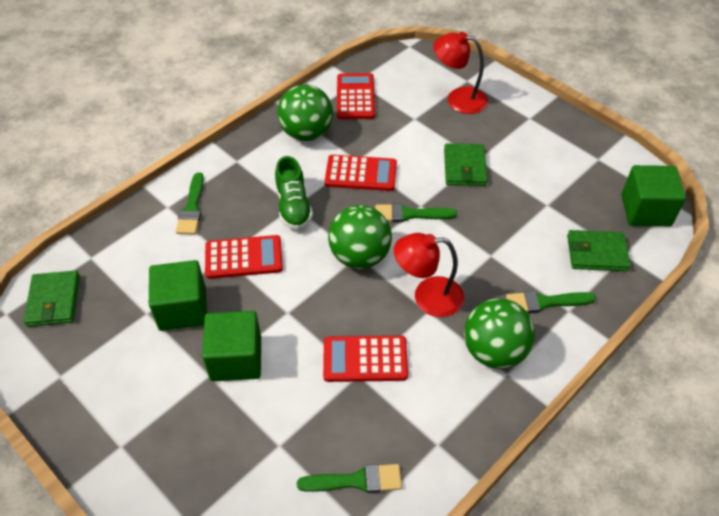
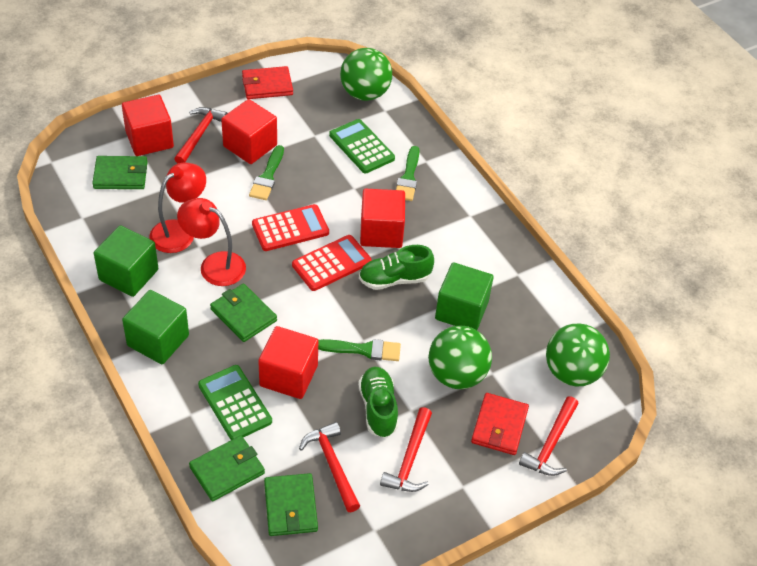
green brush: [176,172,204,235] [297,464,402,493] [375,203,457,222] [506,291,596,313] = 4 -> [249,145,284,200] [318,339,401,361] [396,146,420,201] = 3
green calculator: none = 0 -> [198,365,272,440] [329,119,395,173] = 2
green shoe: [275,156,313,230] = 1 -> [358,367,398,438] [359,245,434,290] = 2
green wallet: [24,271,80,327] [444,143,488,186] [567,230,631,271] = 3 -> [92,156,148,189] [189,436,265,501] [210,284,277,342] [264,473,318,536] = 4
red calculator: [205,235,283,279] [323,336,408,382] [325,155,397,191] [337,73,375,119] = 4 -> [252,204,329,251] [292,235,372,291] = 2
red cube: none = 0 -> [122,95,174,156] [221,99,277,164] [258,326,318,399] [360,189,405,248] = 4
red hammer: none = 0 -> [174,107,228,163] [299,422,360,512] [380,407,432,492] [519,396,578,476] = 4
red wallet: none = 0 -> [242,66,293,99] [471,393,529,455] = 2

